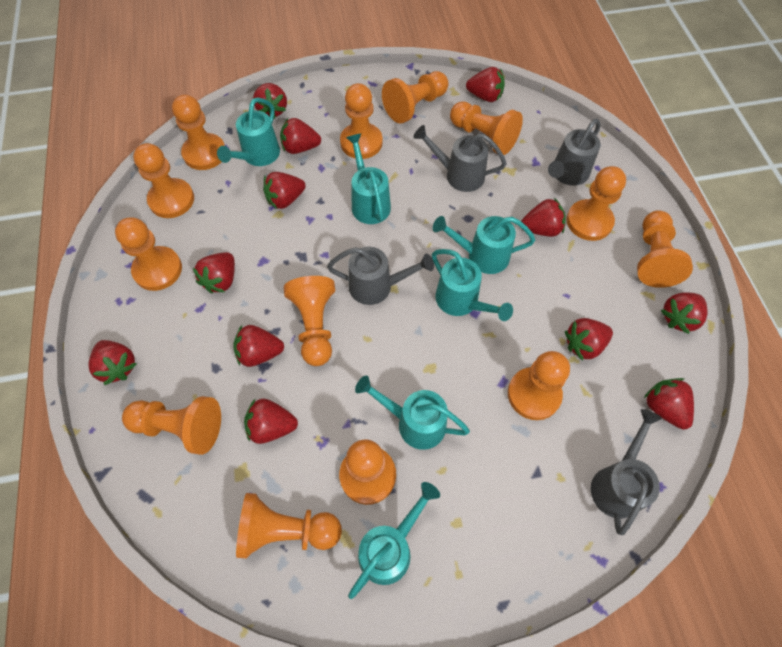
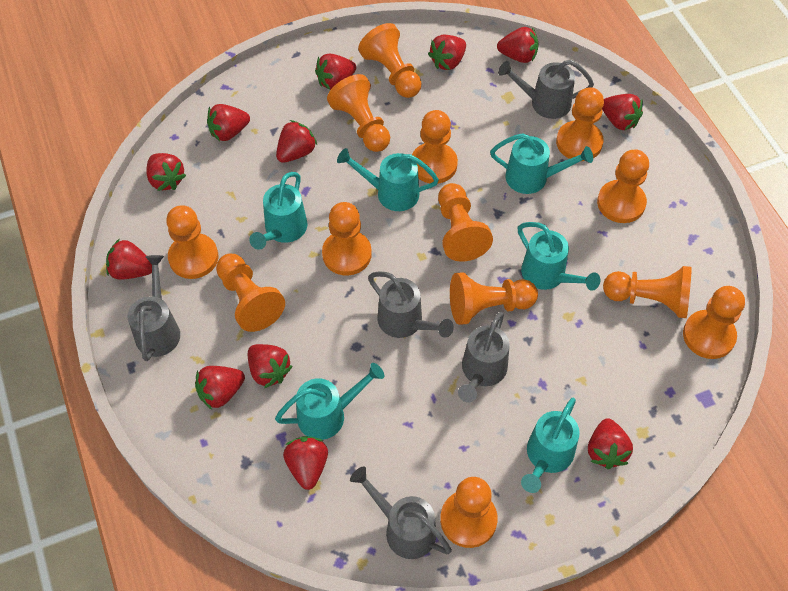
grey watering can: [327,247,434,305] [413,125,507,192] [548,119,601,186] [591,409,662,535] = 4 -> [127,255,180,361] [350,467,452,559] [368,271,454,338] [458,312,509,402] [498,60,594,119] = 5

